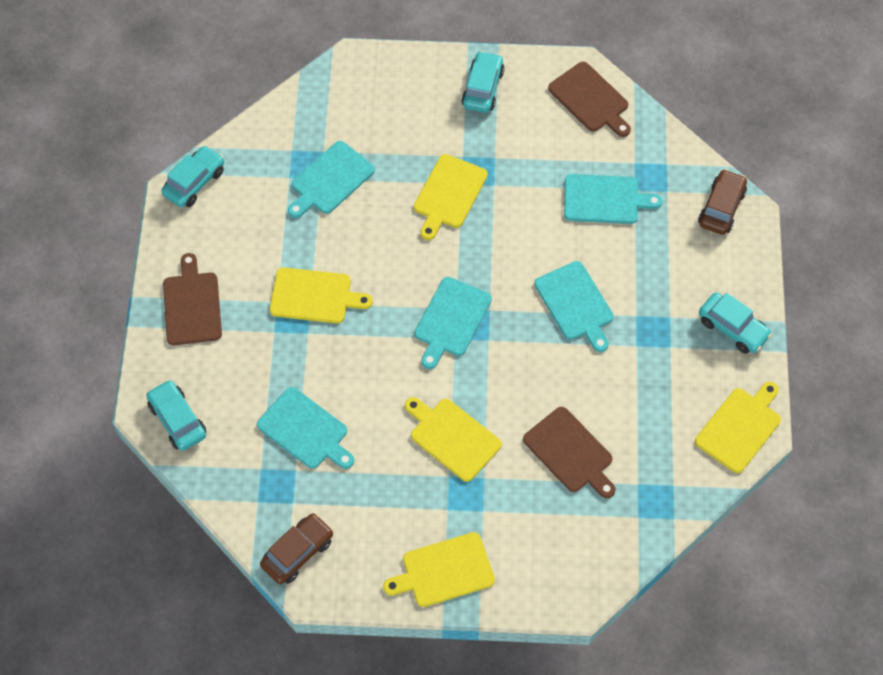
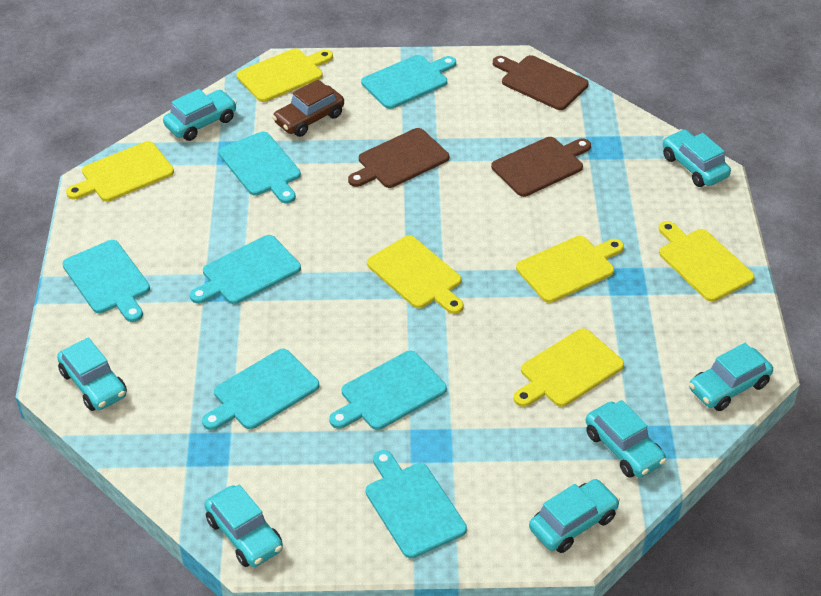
brown car: [260,513,334,584] [698,169,747,235] = 2 -> [272,80,344,137] = 1
turquoise car: [146,379,206,451] [161,145,224,207] [461,51,505,113] [699,292,772,354] = 4 -> [57,337,127,411] [163,89,237,141] [205,485,283,567] [529,479,620,553] [586,400,666,478] [663,129,731,187] [689,343,773,411] = 7
turquoise cutting board: [257,387,354,469] [288,141,375,218] [415,277,492,369] [534,261,614,352] [564,174,662,224] = 5 -> [62,240,150,322] [190,235,301,304] [202,349,319,430] [218,132,301,203] [329,351,447,430] [361,55,456,109] [366,450,467,559] = 7
yellow cutting board: [270,267,373,324] [383,532,495,607] [405,397,502,482] [414,154,488,240] [695,382,781,473] = 5 -> [66,141,174,202] [237,49,333,102] [367,236,464,314] [513,328,624,407] [516,236,624,303] [658,221,755,302] = 6

